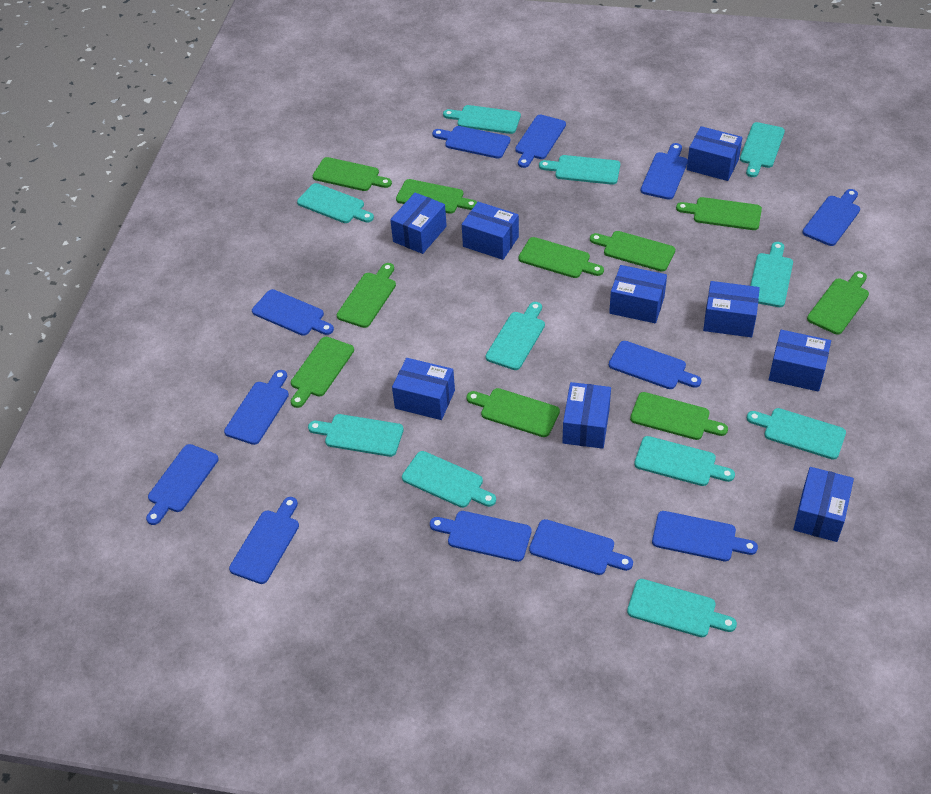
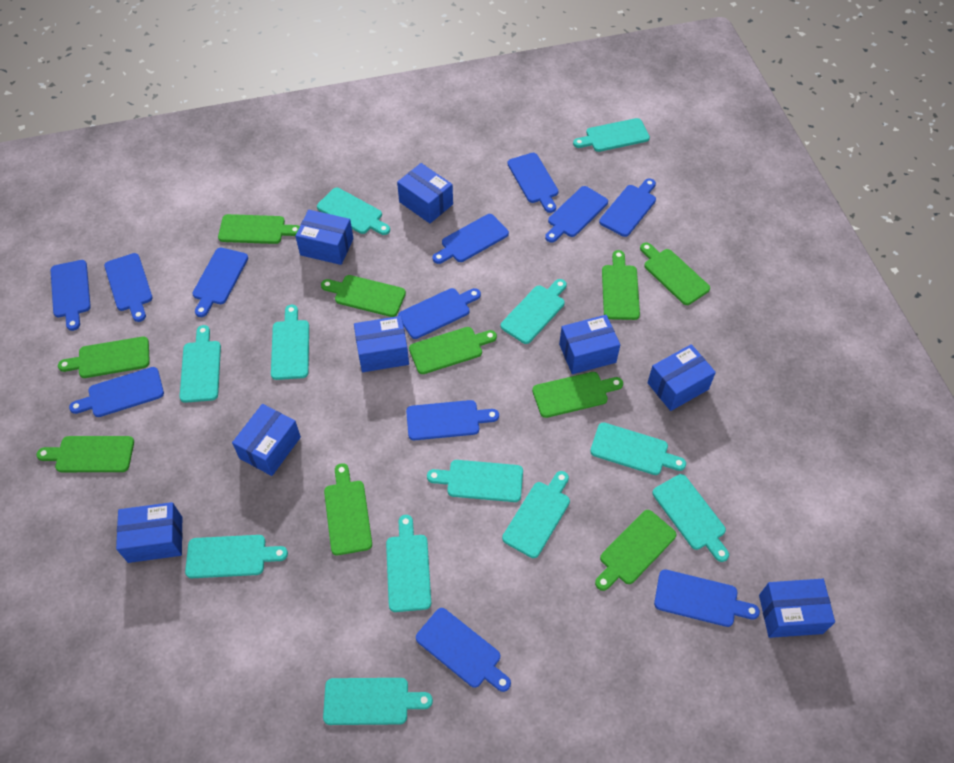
blue box: [390,192,447,254] [392,358,455,420] [462,202,519,260] [562,382,611,449] [609,265,667,323] [687,126,742,181] [703,281,760,337] [769,330,831,392] [793,467,854,542] = 9 -> [116,502,182,563] [232,404,301,476] [295,210,353,265] [354,316,409,372] [397,163,453,223] [559,315,620,374] [647,344,716,411] [759,579,835,638] = 8
turquoise cutting board: [297,183,374,223] [308,414,404,457] [402,451,496,508] [443,105,521,134] [486,302,545,370] [539,155,620,185] [627,579,737,637] [634,436,735,486] [740,122,785,177] [747,408,846,460] [750,242,793,307] = 11 -> [179,325,221,403] [185,535,288,578] [271,305,309,380] [317,188,390,235] [323,678,433,725] [386,515,431,612] [427,460,523,502] [501,279,567,344] [502,471,570,558] [573,118,650,152] [590,423,686,475] [652,474,729,562] = 12

